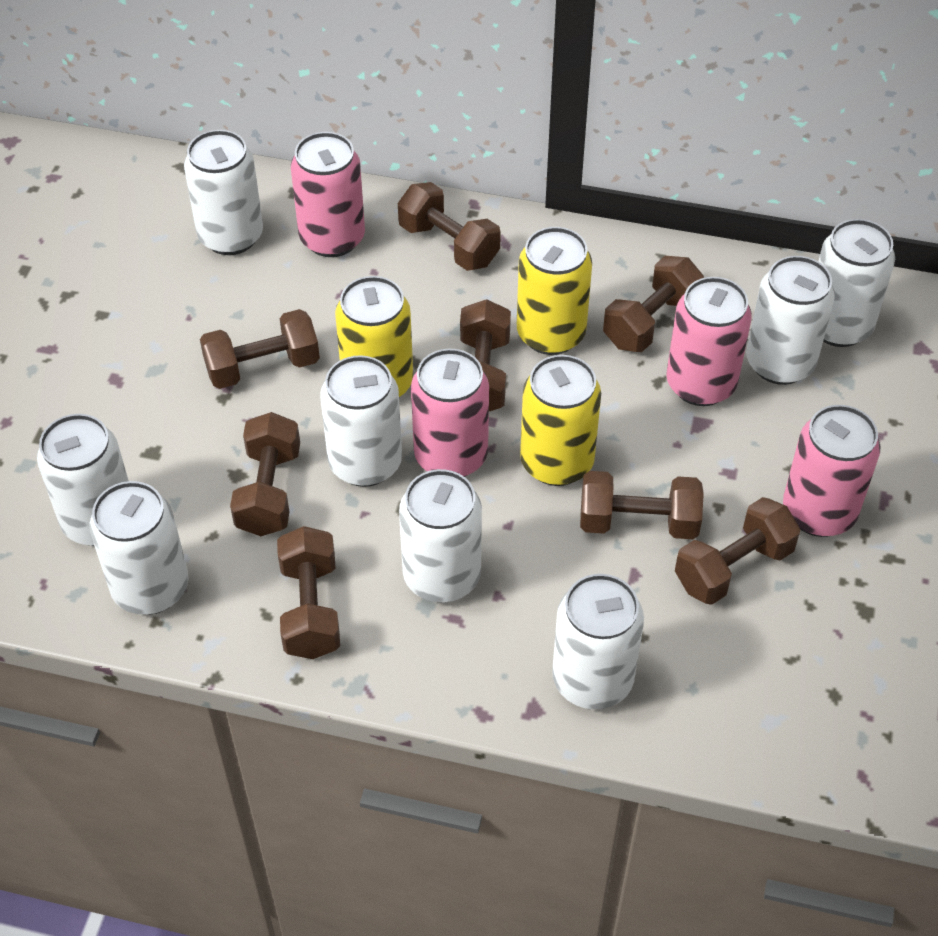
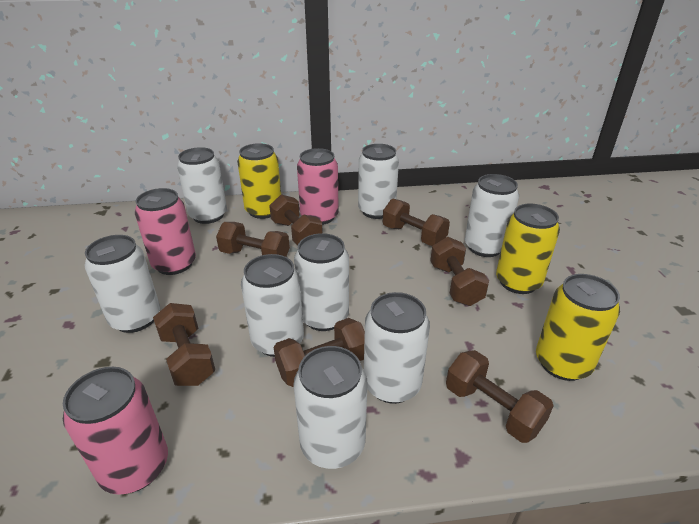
brown dumbbell: [200,309,320,389] [230,412,300,536] [277,526,340,659] [398,182,501,271] [460,299,511,411] [580,471,704,539] [603,256,704,352] [675,497,801,605] = 8 -> [153,303,215,386] [216,222,290,257] [269,194,323,245] [274,318,365,387] [383,199,450,246] [430,237,489,306] [446,350,554,443] = 7
pink can: [291,132,365,257] [411,349,489,477] [666,277,752,406] [783,405,880,537] = 4 -> [63,367,168,495] [135,188,196,275] [297,148,339,225] = 3

